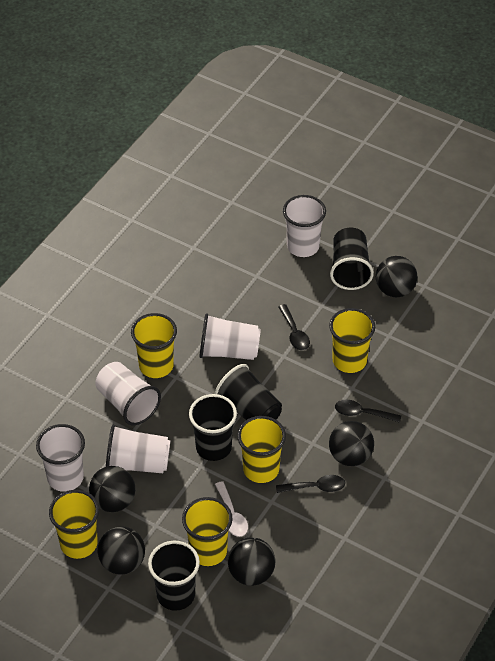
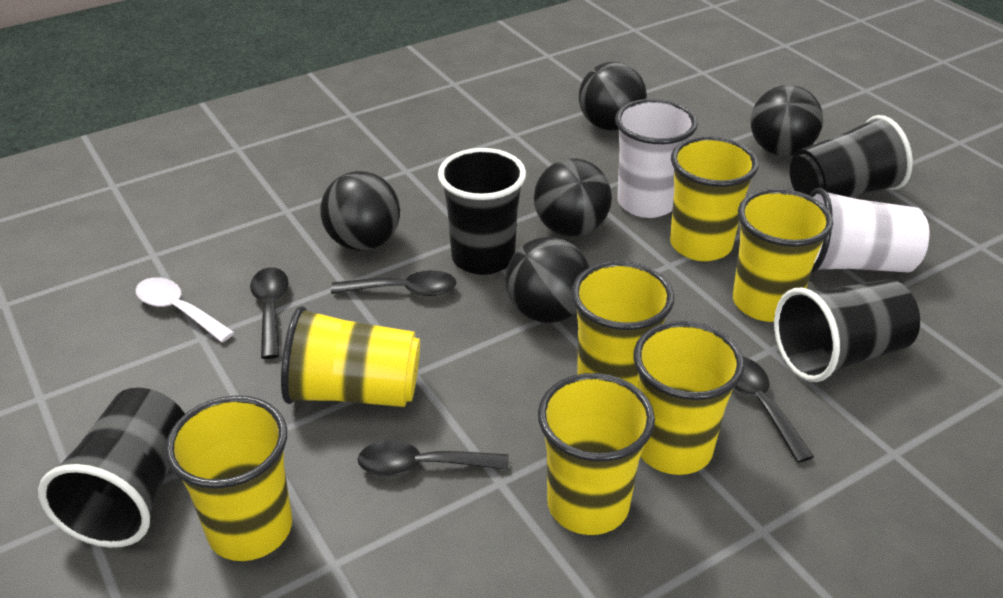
black spoon: [276,475,345,493] [278,304,310,350] [335,400,401,423] = 3 -> [250,267,288,359] [331,270,456,296] [358,440,509,476] [734,357,814,463] = 4
white cup: [36,424,85,492] [95,362,161,425] [106,425,171,473] [199,314,261,360] [283,195,326,257] = 5 -> [615,99,698,218] [809,188,929,273] = 2
yellow cup: [49,490,99,559] [131,313,177,378] [182,497,232,566] [237,416,286,483] [329,308,375,373] = 5 -> [165,396,292,561] [281,306,420,407] [538,373,655,535] [571,261,674,389] [633,321,745,475] [670,136,759,261] [733,189,833,322] = 7

